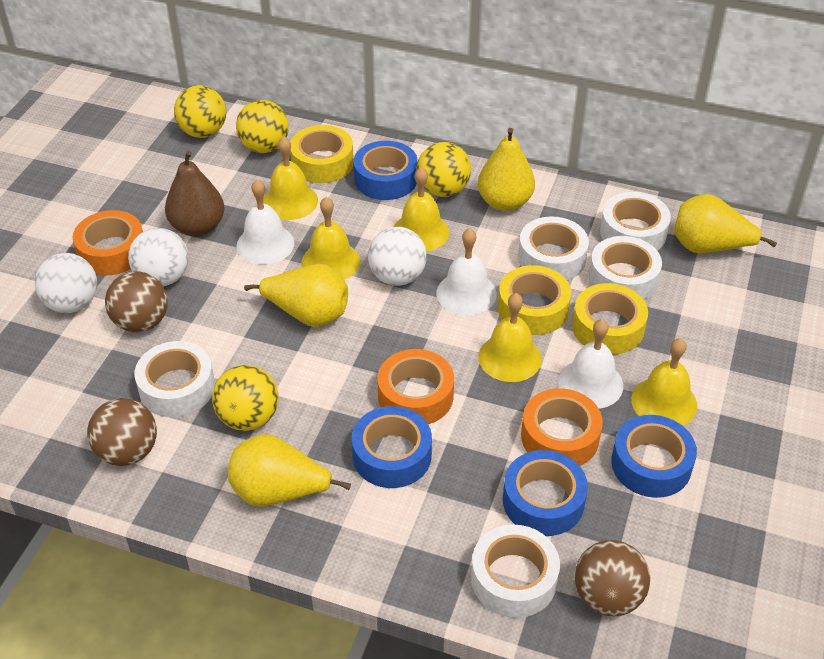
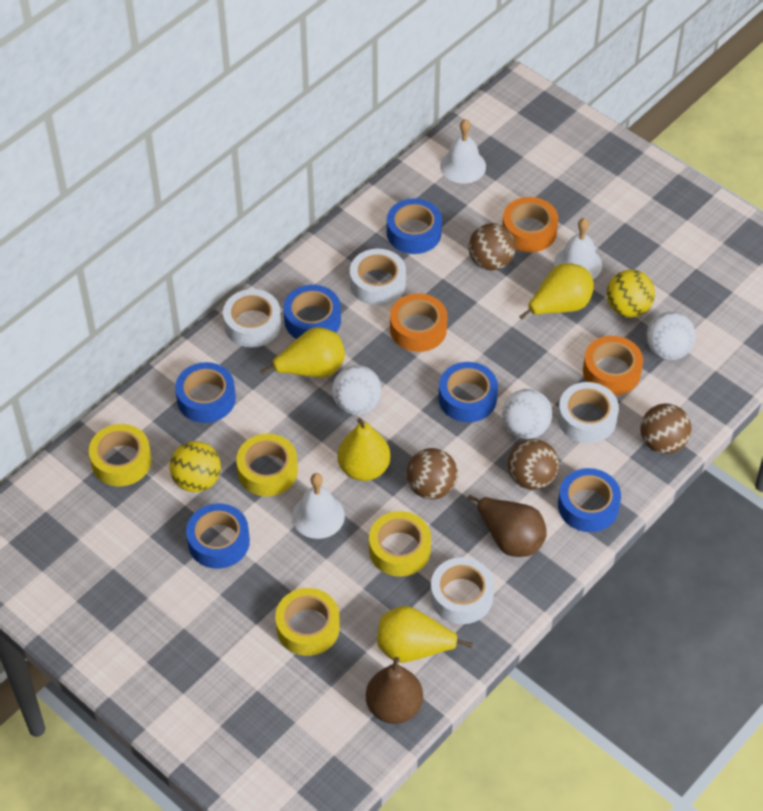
blue tape: [352,406,432,488] [354,141,418,200] [503,450,588,536] [611,415,697,498] = 4 -> [175,362,236,423] [186,503,250,569] [283,285,341,339] [387,198,442,254] [438,362,498,422] [558,468,621,532] = 6
brown ball: [87,398,157,466] [105,271,168,332] [574,540,650,616] = 3 -> [406,448,458,499] [469,223,516,270] [508,439,559,490] [640,403,691,454] = 4
brown pear: [165,151,225,237] = 1 -> [366,657,423,724] [468,495,547,557] = 2
white tape: [134,341,215,417] [471,525,560,618] [518,216,589,280] [589,236,662,300] [600,192,671,250] = 5 -> [223,289,281,347] [350,249,406,306] [430,557,494,624] [558,382,619,443] = 4
yellow ball: [174,85,226,138] [212,365,278,431] [236,100,289,153] [417,142,471,197] = 4 -> [170,441,221,492] [607,270,655,318] = 2
yellow bell: [263,136,318,220] [302,197,360,280] [394,167,449,251] [478,293,542,382] [631,338,698,426] = 5 -> none = 0
yellow tape: [290,125,354,183] [498,265,571,335] [572,283,648,354] = 3 -> [89,424,152,486] [236,434,298,497] [275,588,340,656] [369,511,431,577] = 4

